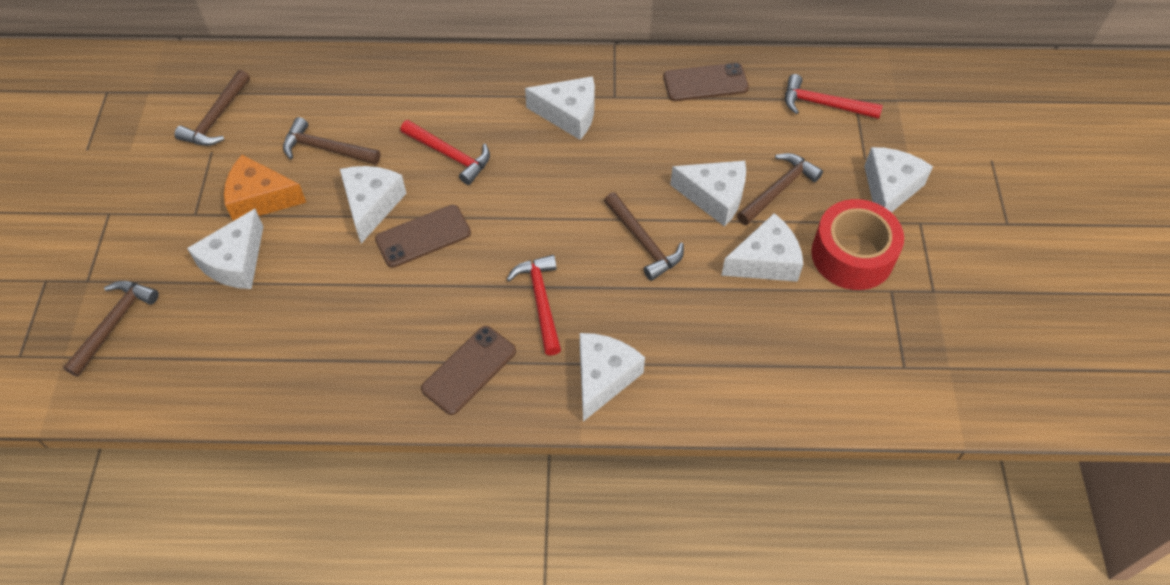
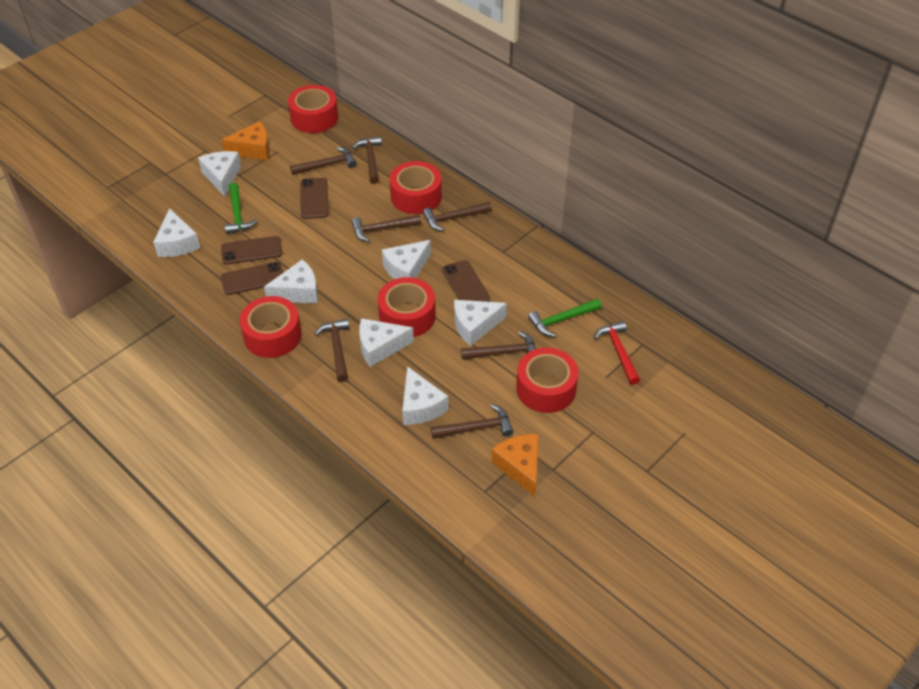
brown hammer: [63,281,159,377] [174,70,250,146] [283,117,380,165] [604,192,684,281] [737,153,823,225] = 5 -> [290,147,357,175] [314,318,349,382] [351,215,421,242] [352,136,382,184] [423,202,492,231] [431,404,514,439] [461,331,536,360] = 7
brown phone: [375,205,471,268] [421,326,516,415] [663,63,749,101] = 3 -> [221,236,283,265] [221,262,283,295] [301,178,328,219] [442,260,490,302] = 4
green hammer: none = 0 -> [225,183,257,234] [528,299,602,337] = 2
orange cheese: [224,155,306,221] = 1 -> [221,121,270,160] [491,434,539,497] = 2
red hammer: [400,120,490,185] [507,255,561,355] [785,74,883,119] = 3 -> [594,321,640,385] = 1
red tape: [811,199,904,290] = 1 -> [240,296,302,358] [288,85,338,133] [378,277,436,337] [390,161,442,214] [516,348,579,413] = 5

